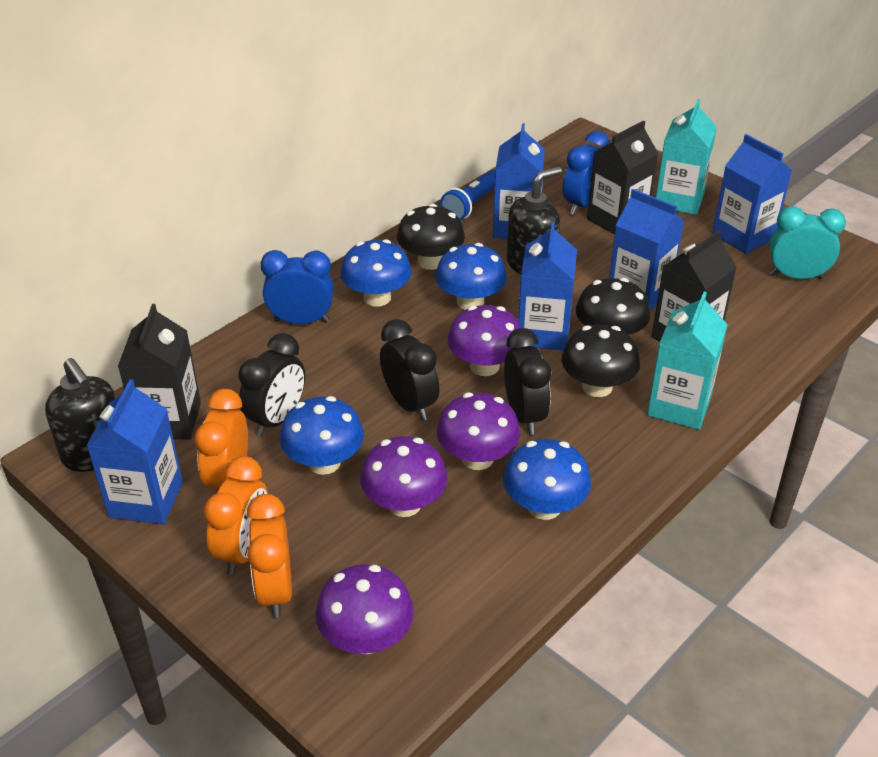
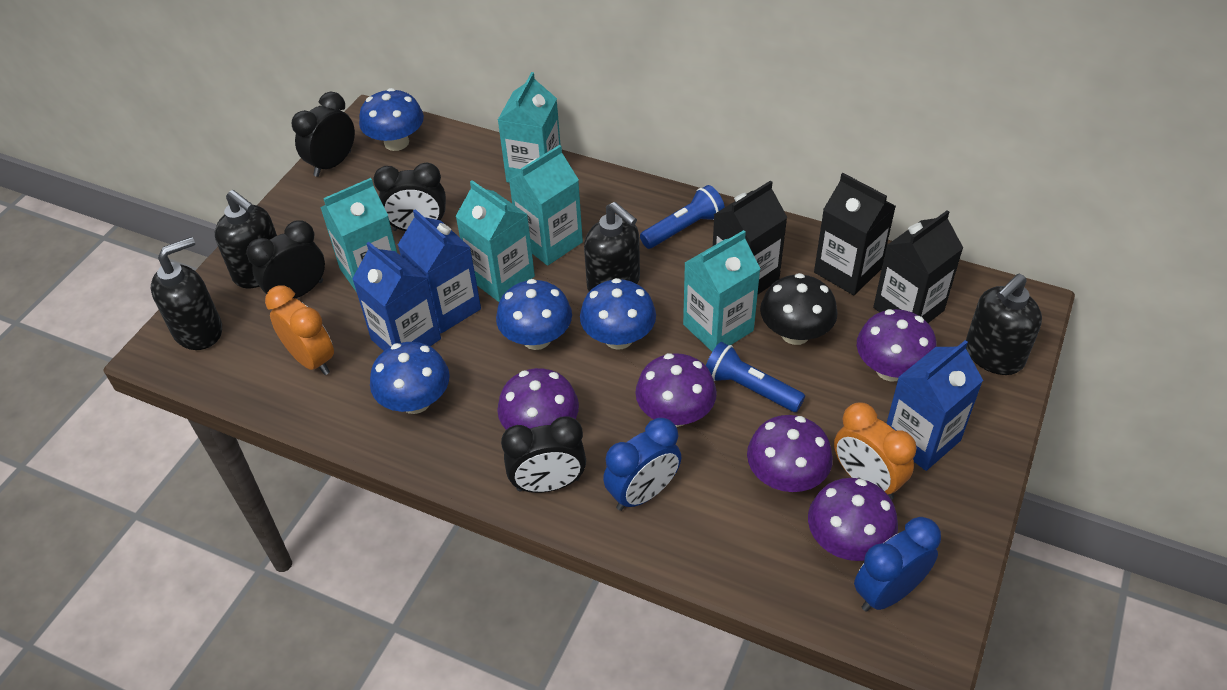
black clock: [238,333,305,436] [380,319,440,421] [504,328,551,435] = 3 -> [246,220,325,298] [292,92,355,177] [373,163,446,231] [501,416,586,493] = 4
black mushroom: [397,204,465,270] [562,325,640,397] [576,278,650,335] = 3 -> [760,273,838,345] = 1
black soap dispenser: [45,358,116,472] [507,167,562,275] = 2 -> [151,237,222,350] [215,190,277,288] [584,202,640,291] [966,274,1042,375] = 4
blue carton: [86,379,183,524] [493,123,545,239] [518,222,577,350] [609,189,684,310] [712,134,792,254] = 5 -> [352,242,441,351] [398,209,481,333] [886,340,983,471] = 3
blue flashlight: [440,170,495,220] = 1 -> [640,185,725,249] [706,342,805,412] = 2
orange clock: [195,389,248,490] [204,456,268,575] [247,494,292,618] = 3 -> [265,285,334,375] [834,402,917,500] = 2
purple mushroom: [316,564,414,654] [360,436,448,517] [437,392,520,470] [448,305,521,376] = 4 -> [497,368,579,430] [635,353,717,427] [747,415,833,492] [808,478,898,561] [857,309,937,381] = 5
turquoise carton: [647,292,728,430] [656,99,717,215] = 2 -> [320,178,397,291] [455,180,535,302] [498,72,561,183] [509,145,583,266] [683,230,760,352] = 5
turquoise clock: [769,206,846,279] = 1 -> none = 0

